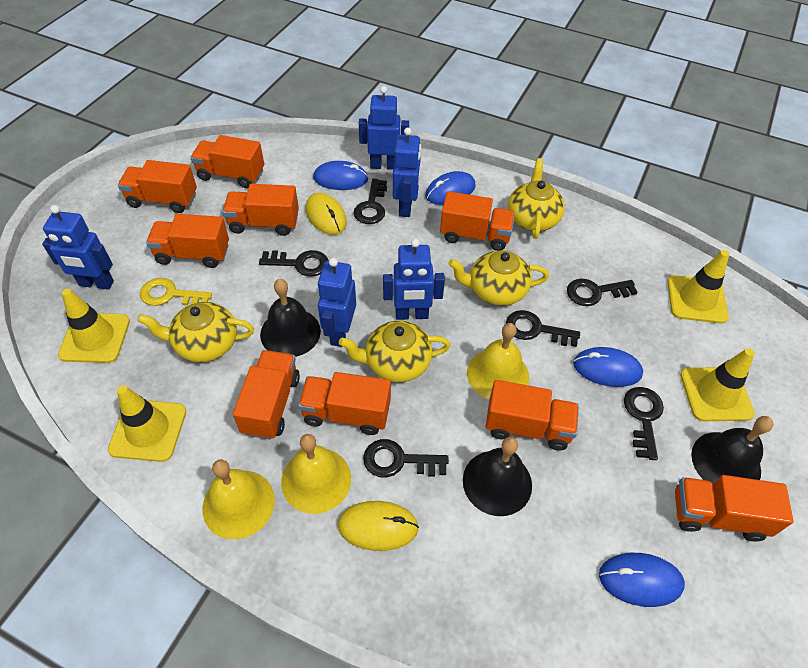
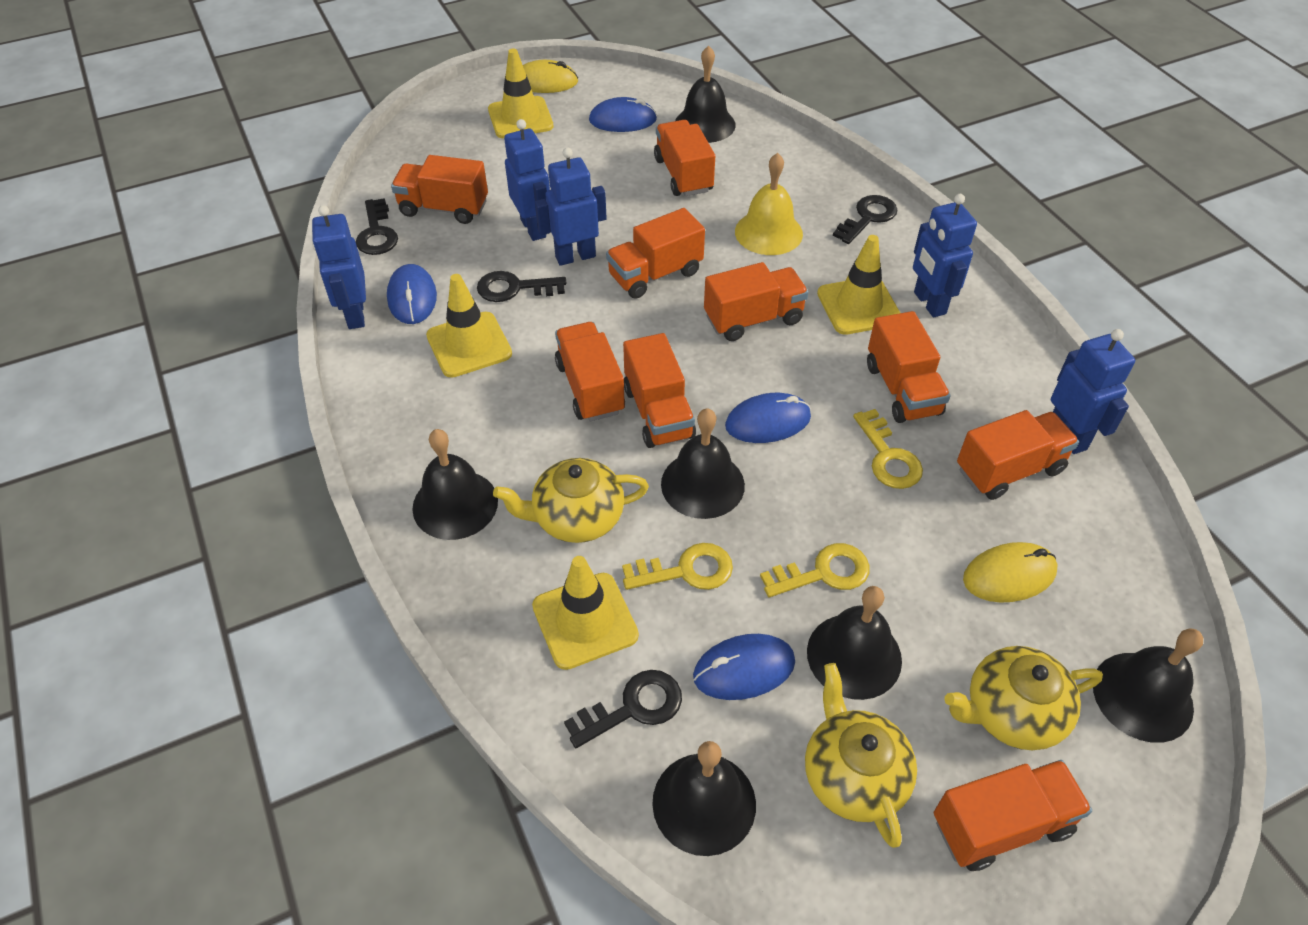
black bell: [260,279,321,357] [463,437,532,516] [691,416,773,484] = 3 -> [412,429,498,540] [652,741,756,856] [661,408,745,519] [675,46,736,143] [807,586,902,700] [1093,628,1203,743] = 6
black key: [259,250,328,277] [354,179,387,224] [363,439,449,477] [506,310,580,347] [567,279,638,306] [624,387,664,460] = 6 -> [356,198,398,255] [477,271,566,302] [564,670,682,748] [833,195,897,244] = 4
yellow bell: [202,459,275,539] [281,434,351,514] [467,323,529,400] = 3 -> [735,153,803,255] = 1
yellow key: [140,278,212,306] = 1 -> [622,543,733,590] [760,543,870,597] [853,409,923,489] = 3
yellow teapot: [138,302,254,362] [339,321,451,382] [448,250,549,306] [508,158,565,239] = 4 -> [493,458,649,543] [805,663,917,848] [944,646,1103,750] = 3

